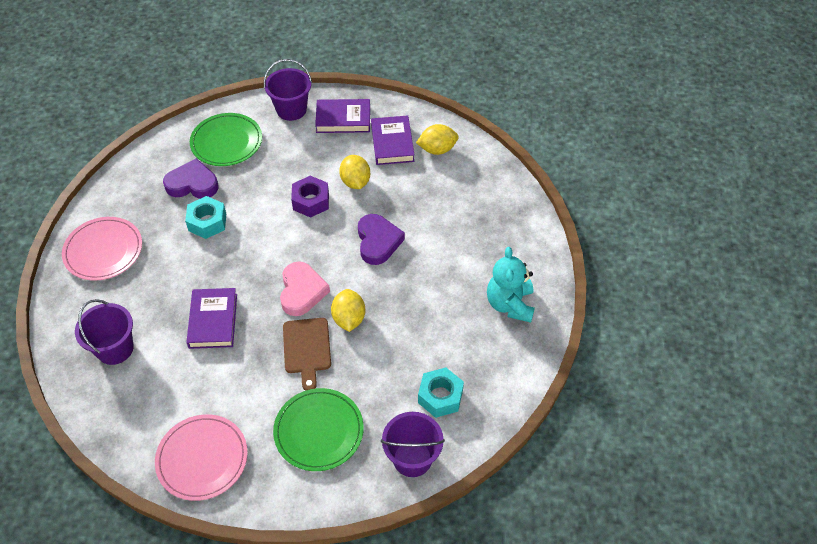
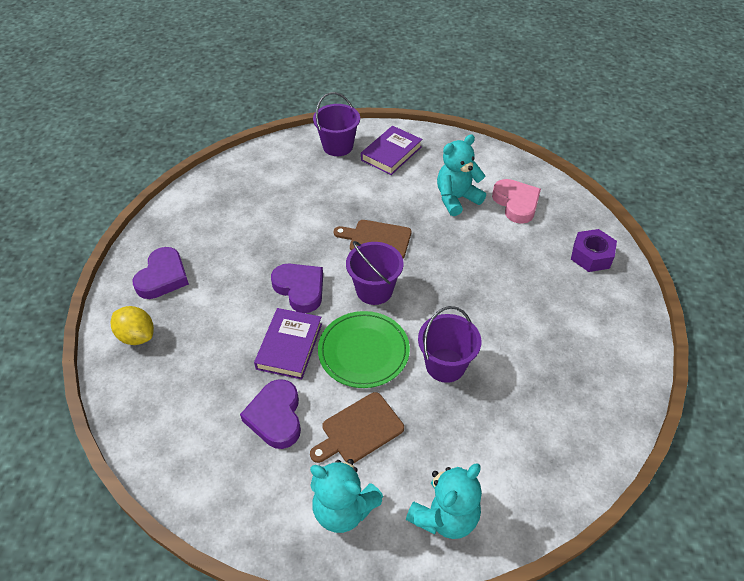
brown cutting board: [283,318,331,391] = 1 -> [310,392,404,463] [334,220,411,258] = 2
green plate: [190,113,262,166] [273,388,364,471] = 2 -> [318,311,410,388] = 1
pink plate: [62,217,142,281] [155,414,248,501] = 2 -> none = 0
purple book: [186,288,237,349] [315,99,370,133] [371,115,414,165] = 3 -> [254,308,322,379] [361,126,422,175] = 2
purple heart: [163,158,218,199] [358,214,405,265] = 2 -> [132,247,189,299] [240,379,301,449] [271,264,323,313] = 3
turquoise nut: [185,196,226,239] [418,367,464,418] = 2 -> none = 0
turquoise teddy bear: [487,247,535,323] = 1 -> [310,459,383,533] [406,463,482,539] [437,134,486,216] = 3
yellow lemon: [331,289,365,332] [339,155,370,189] [416,124,459,155] = 3 -> [111,306,154,345] = 1

